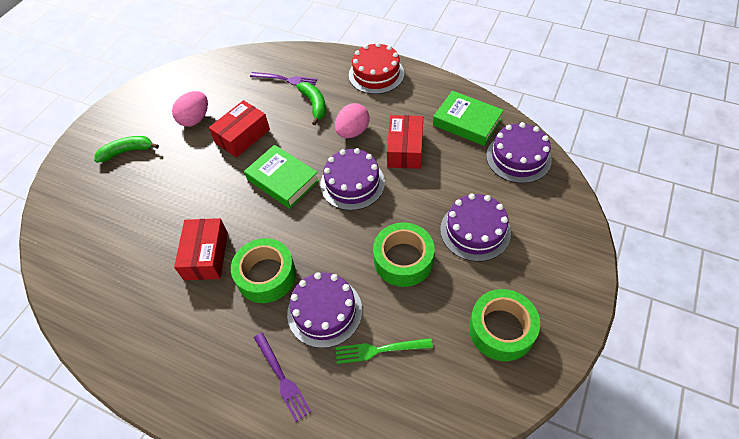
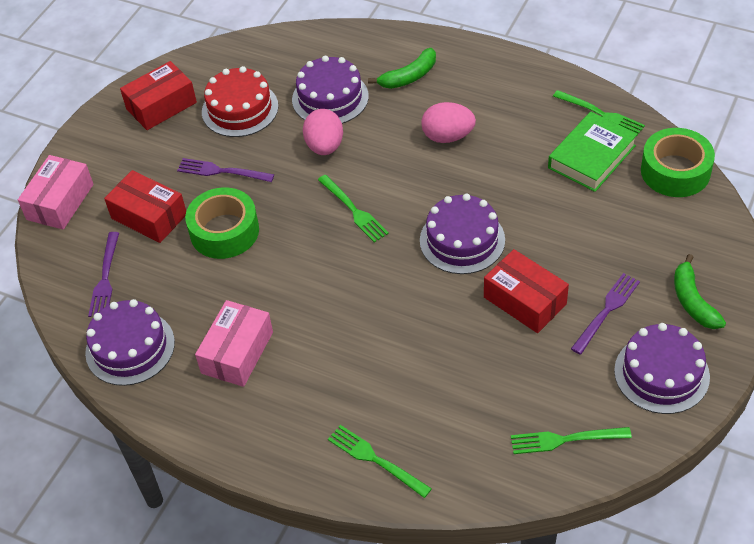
green book: [244,145,319,209] [433,91,504,146] = 2 -> [548,111,638,192] = 1
green fork: [336,338,433,364] = 1 -> [318,175,389,243] [328,425,432,498] [511,427,632,454] [553,90,645,137] = 4
green tape: [231,238,296,303] [373,223,435,287] [469,289,540,361] = 3 -> [185,187,259,259] [641,128,715,197] = 2
pink box: none = 0 -> [18,155,94,230] [195,300,273,387] = 2
purple fork: [250,72,317,86] [254,332,311,422] = 2 -> [88,232,119,317] [177,158,274,182] [571,273,640,355] = 3

